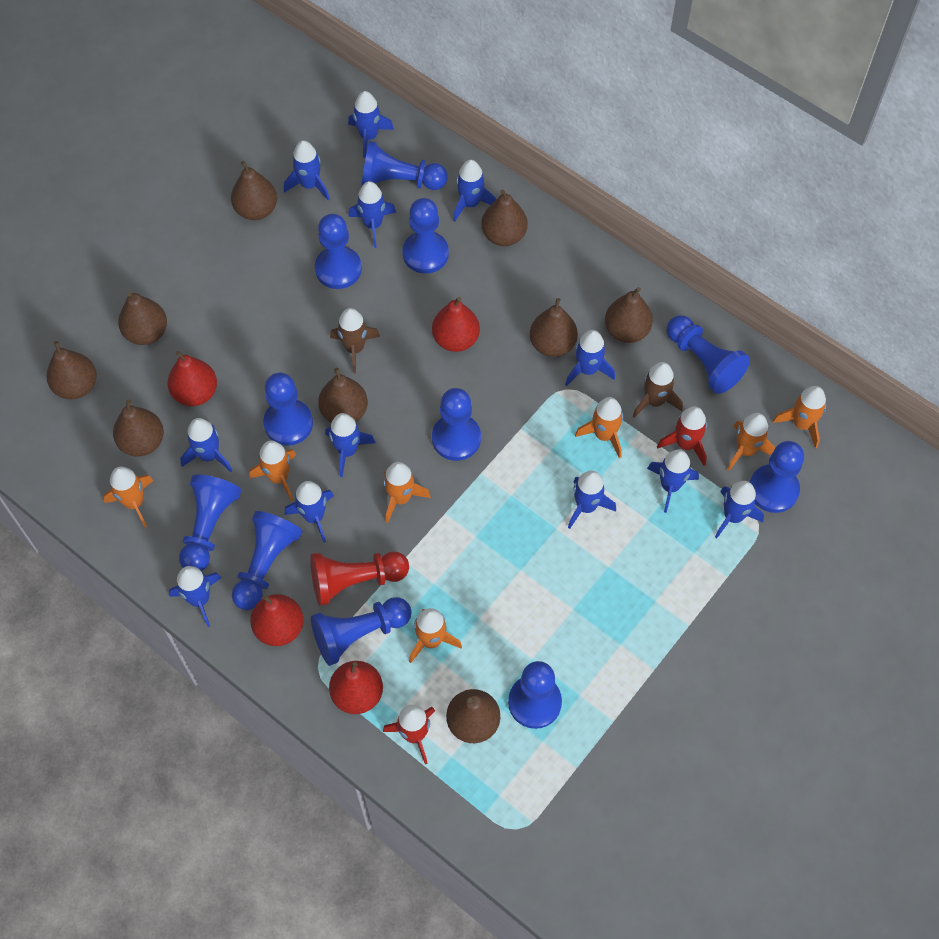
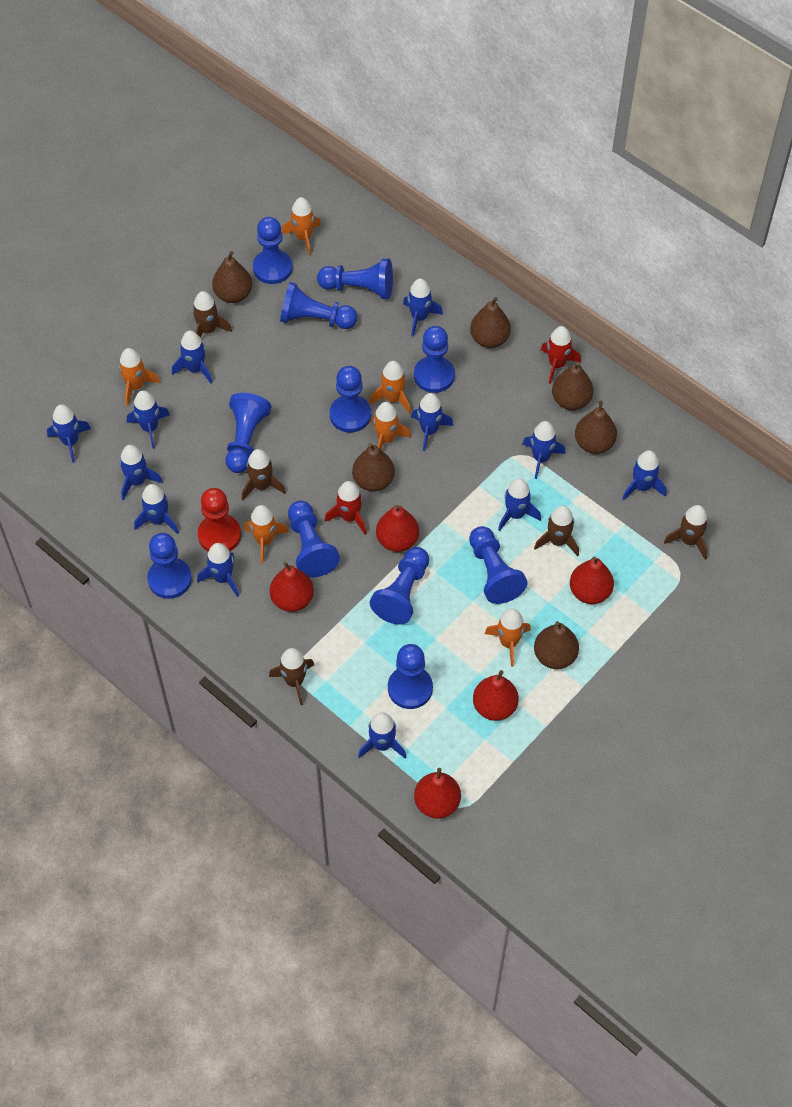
brown pear: [46,341,97,400] [113,399,164,457] [118,292,167,345] [231,161,277,220] [318,368,368,423] [446,689,500,743] [481,190,528,246] [530,298,578,357] [605,287,653,343] = 9 -> [212,251,252,303] [352,443,395,492] [470,297,511,348] [534,621,579,669] [552,362,594,410] [575,400,617,454] = 6
brown rocket: [330,308,380,373] [633,362,683,418] = 2 -> [192,291,232,338] [242,449,286,500] [269,648,314,705] [534,505,579,556] [664,505,708,560] = 5
orange rocket: [103,467,154,527] [249,440,296,501] [383,462,431,523] [409,608,462,663] [575,397,623,458] [727,413,775,471] [773,386,826,449] = 7 -> [119,348,160,406] [244,505,288,564] [282,197,321,255] [369,361,411,414] [371,402,411,450] [484,609,531,667] = 6
red pear: [167,351,217,406] [250,594,304,646] [329,661,383,714] [432,297,480,352] = 4 -> [270,562,314,612] [376,505,419,552] [414,768,461,819] [473,670,519,721] [570,556,614,604] = 5

